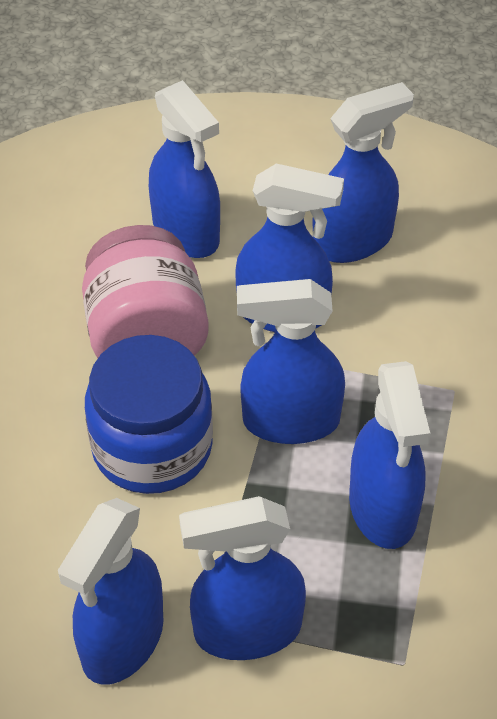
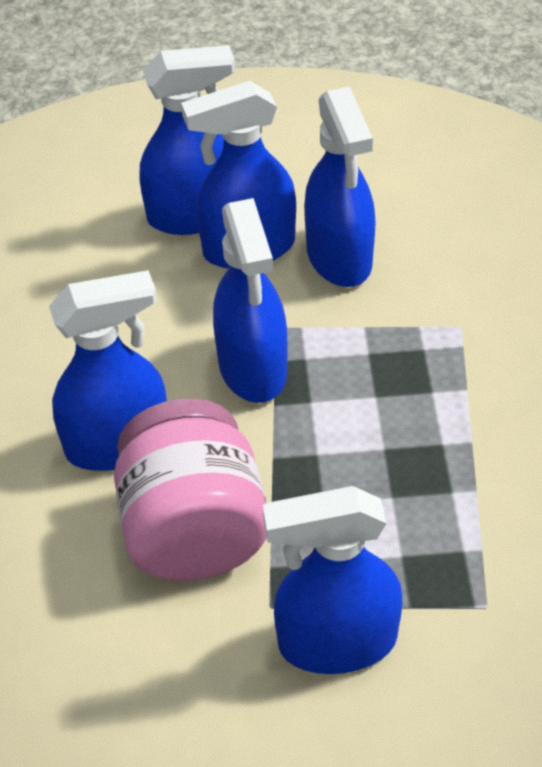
blue jar: [85,335,213,494] = 1 -> none = 0
blue spray bottle: [58,498,164,685] [149,80,220,258] [179,496,306,660] [235,163,344,332] [237,279,345,444] [313,82,414,263] [349,361,430,549] = 7 -> [49,270,167,471] [140,45,235,235] [181,81,296,269] [213,198,288,403] [263,486,402,674] [304,86,376,287] = 6

